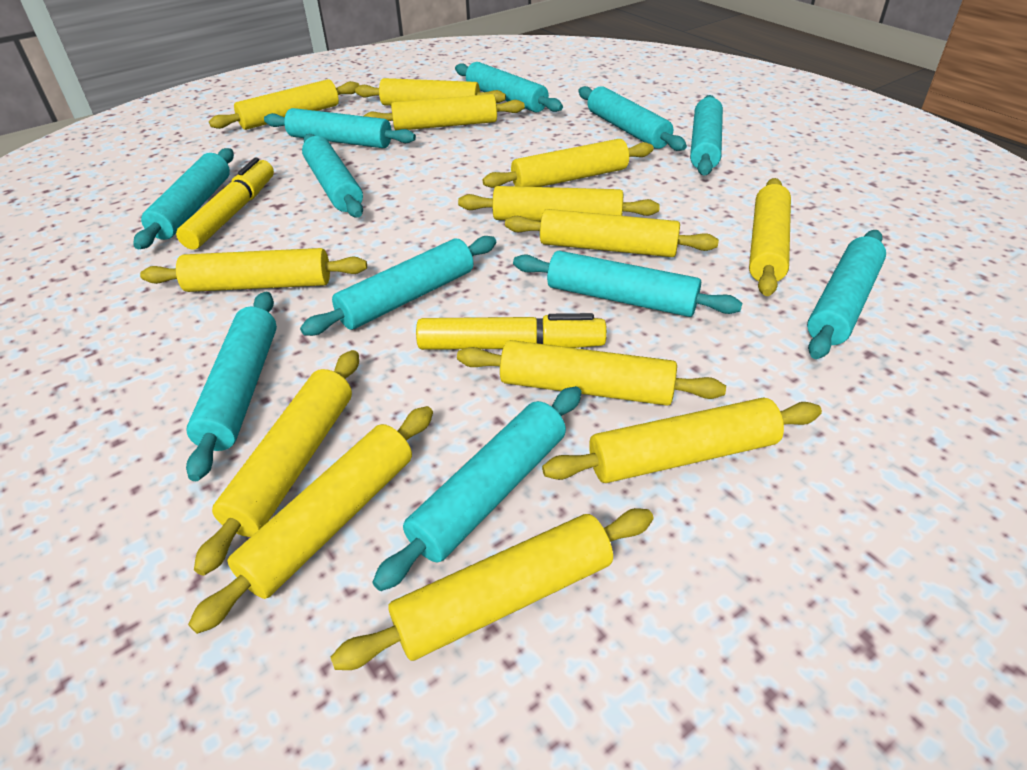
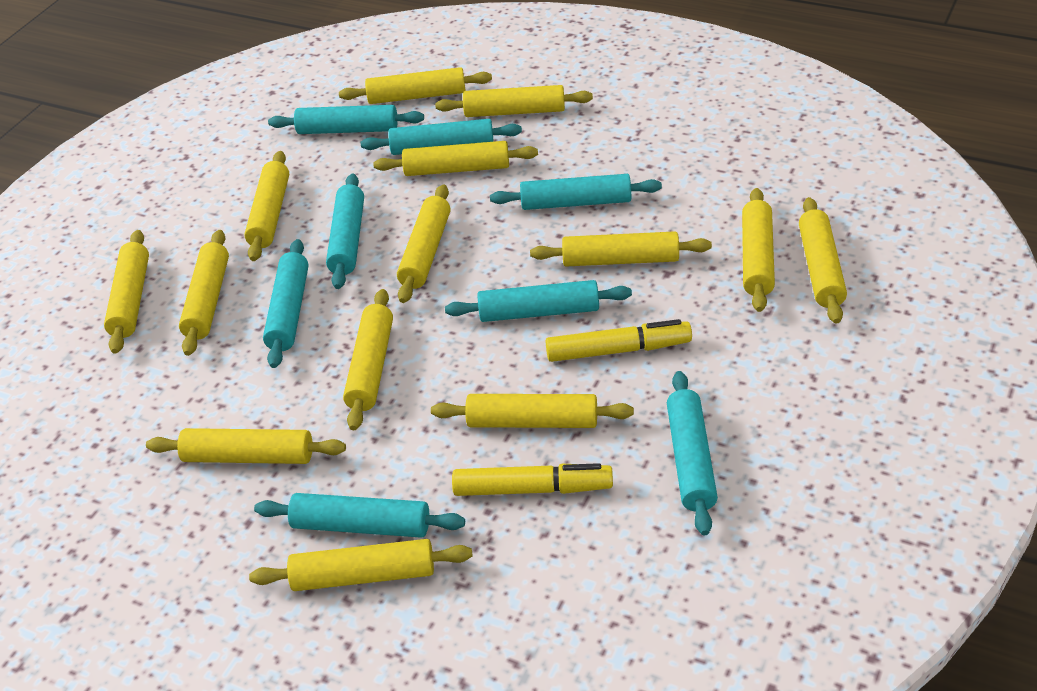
turquoise rolling pin: [133,148,234,250] [186,292,277,481] [264,108,416,148] [300,236,496,336] [302,134,363,217] [372,386,582,591] [455,62,563,113] [513,251,742,317] [578,86,687,151] [690,95,723,176] [807,230,886,359] = 11 -> [254,493,465,538] [263,239,309,368] [268,105,424,134] [326,174,364,289] [361,119,522,155] [445,280,632,322] [490,174,662,210] [667,371,718,535] = 8
yellow rolling pin: [140,248,367,292] [188,406,433,634] [194,350,359,576] [209,79,360,130] [331,508,653,670] [355,78,506,106] [364,94,525,130] [457,340,726,406] [458,186,660,221] [483,139,654,188] [505,209,719,257] [542,398,822,483] [749,178,791,296] = 13 -> [104,230,149,354] [146,428,346,464] [179,230,229,356] [244,151,289,261] [249,539,472,591] [339,67,492,104] [343,289,393,430] [373,141,538,176] [397,184,450,303] [431,394,634,428] [435,85,593,117] [530,231,712,267] [742,188,775,312] [799,197,847,324] = 14

